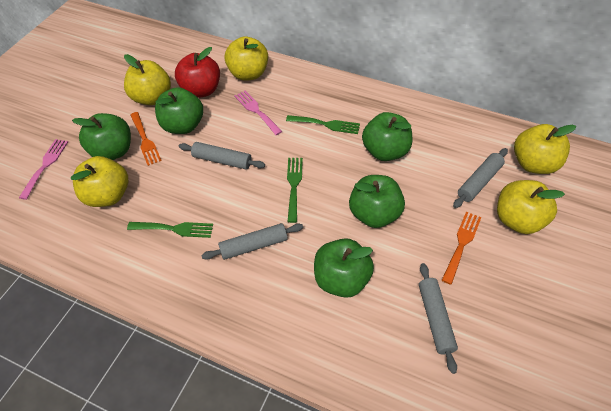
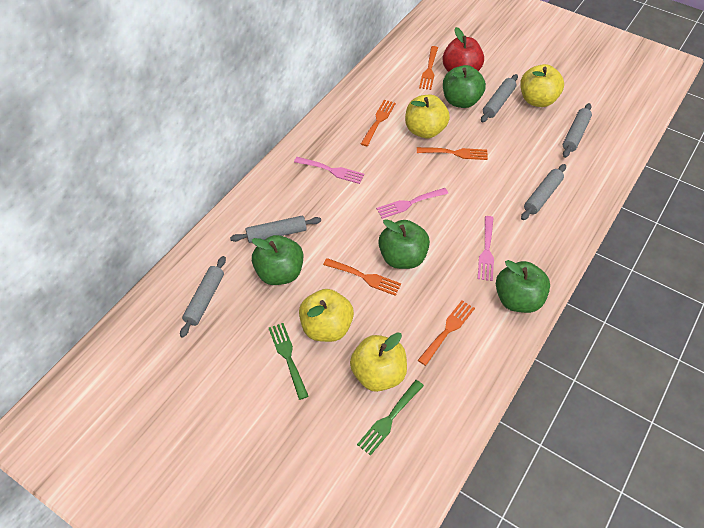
green apple: [72,113,131,160] [155,87,203,134] [314,238,374,298] [349,175,405,228] [362,112,412,161] = 5 -> [252,235,303,285] [378,219,430,269] [443,65,486,108] [496,260,550,313] = 4
green fork: [127,222,213,238] [286,115,360,134] [287,158,303,223] = 3 -> [269,323,309,400] [357,380,424,456] = 2
grey rolling pin: [179,142,265,170] [201,223,303,260] [419,263,458,374] [453,148,508,208] = 4 -> [180,256,226,338] [230,216,321,243] [481,74,518,123] [521,164,566,220] [563,103,592,158] = 5
orange fork: [130,112,161,166] [442,212,482,285] = 2 -> [323,258,401,296] [361,100,396,146] [417,147,488,160] [418,300,475,366] [419,46,438,90] = 5
pink fork: [19,139,68,200] [234,91,282,135] = 2 -> [294,157,365,184] [376,188,448,219] [478,216,494,281] = 3
yellow apple: [71,156,128,207] [124,54,171,105] [225,36,268,81] [497,180,565,234] [514,124,576,174] = 5 -> [299,289,354,342] [350,332,407,392] [405,95,450,138] [520,64,564,107] = 4

